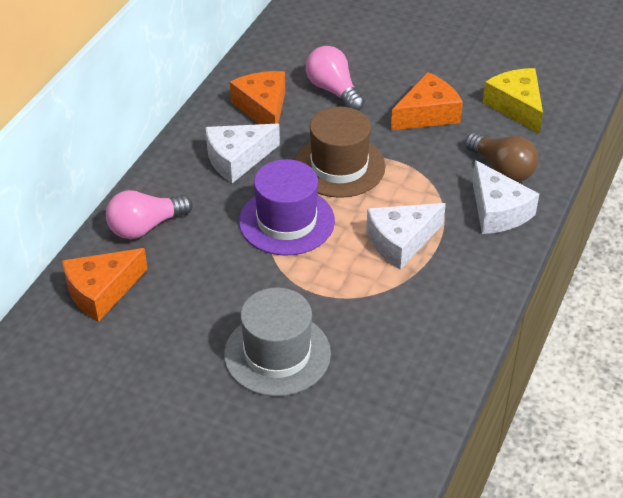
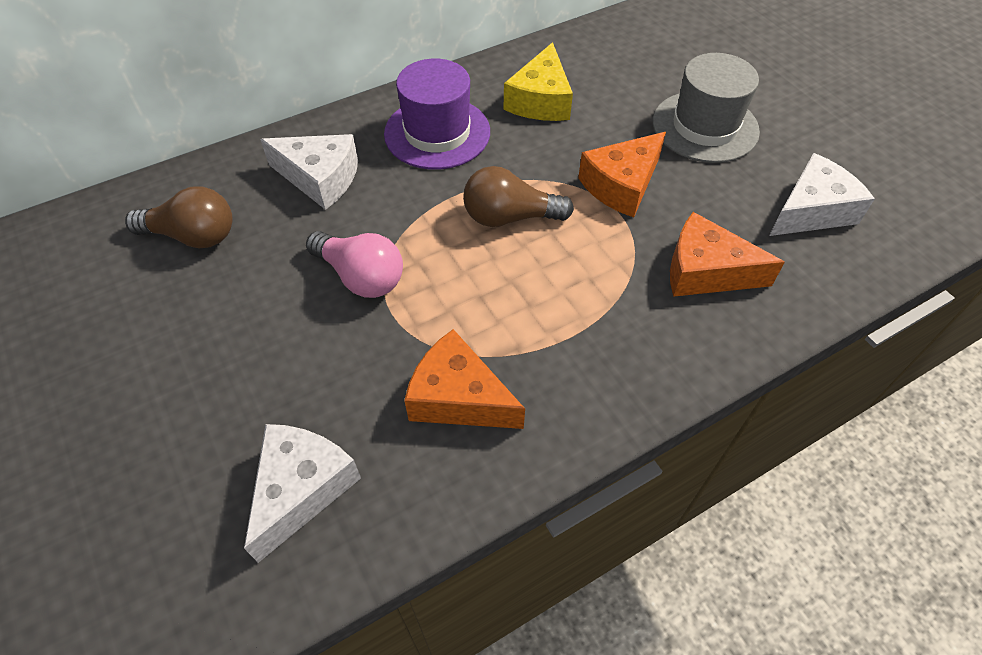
brown hat: [295,107,385,198] = 1 -> none = 0
brown light bulb: [465,132,538,182] = 1 -> [125,186,232,248] [463,166,574,227] = 2
pink light bulb: [106,190,193,239] [306,46,364,111] = 2 -> [306,231,403,298] = 1

